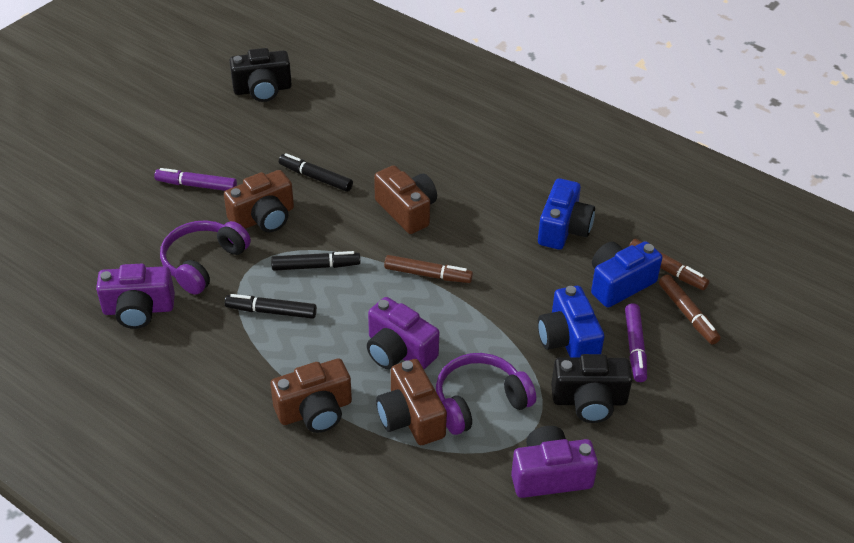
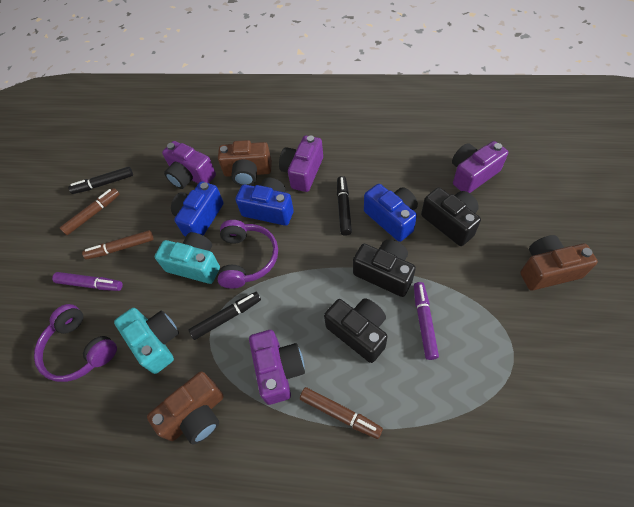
black camera: [229,48,292,102] [551,354,632,423] = 2 -> [324,298,388,363] [353,240,416,297] [421,187,481,246] = 3
brown camera: [224,170,294,232] [270,358,352,433] [374,165,437,234] [376,359,447,445] = 4 -> [147,371,224,444] [218,140,272,186] [520,235,598,291] = 3
purple camera: [96,264,175,329] [367,297,439,369] [511,426,598,498] = 3 -> [162,141,216,189] [249,330,305,405] [279,136,323,192] [452,141,508,193] = 4
turquoise camera: none = 0 -> [114,308,179,374] [155,232,220,284] = 2

